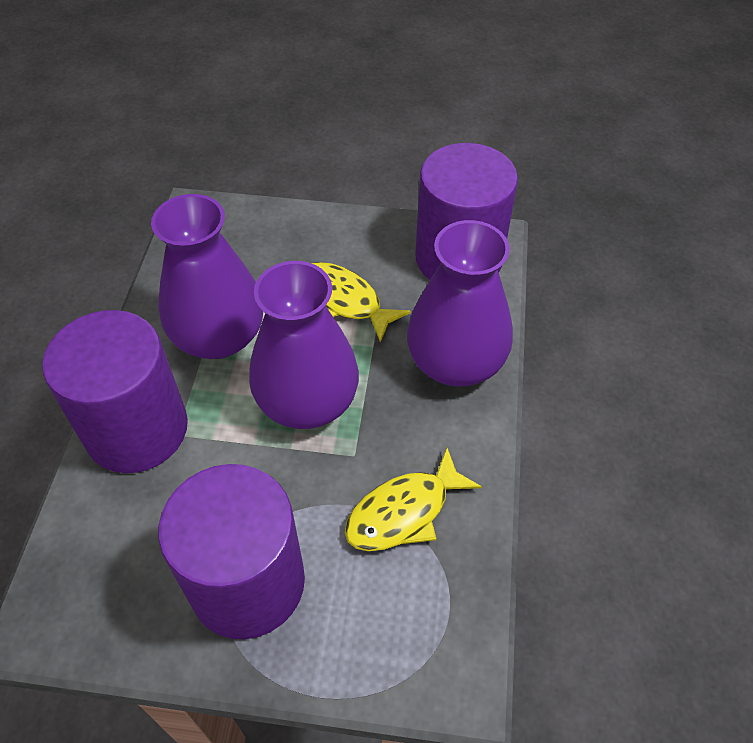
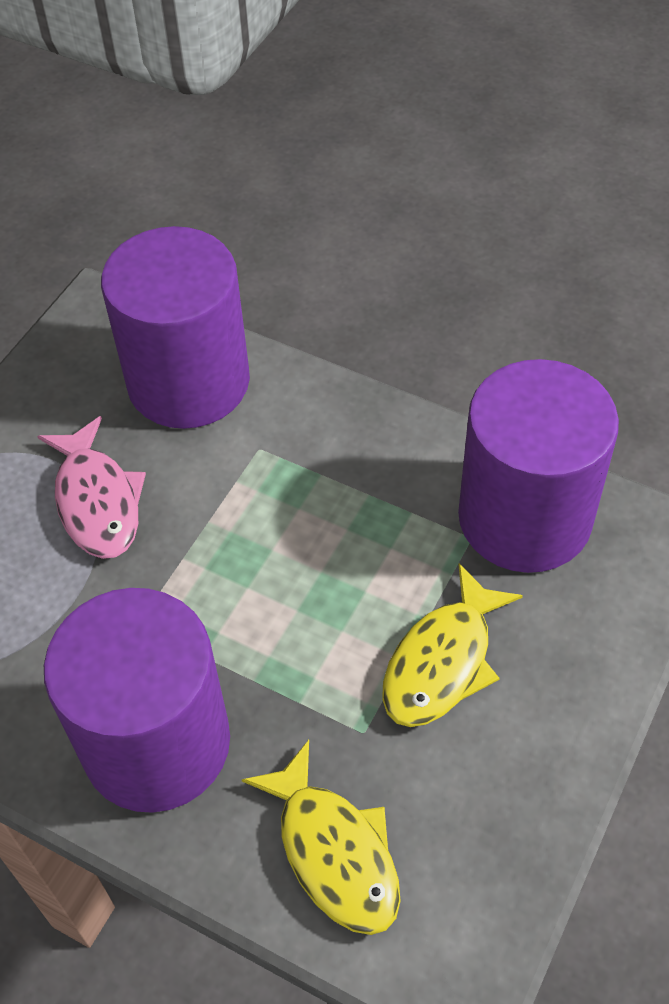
pink fish: none = 0 -> [37,416,146,559] = 1
purple vase: [151,194,263,359] [249,261,359,429] [407,220,513,387] = 3 -> none = 0

